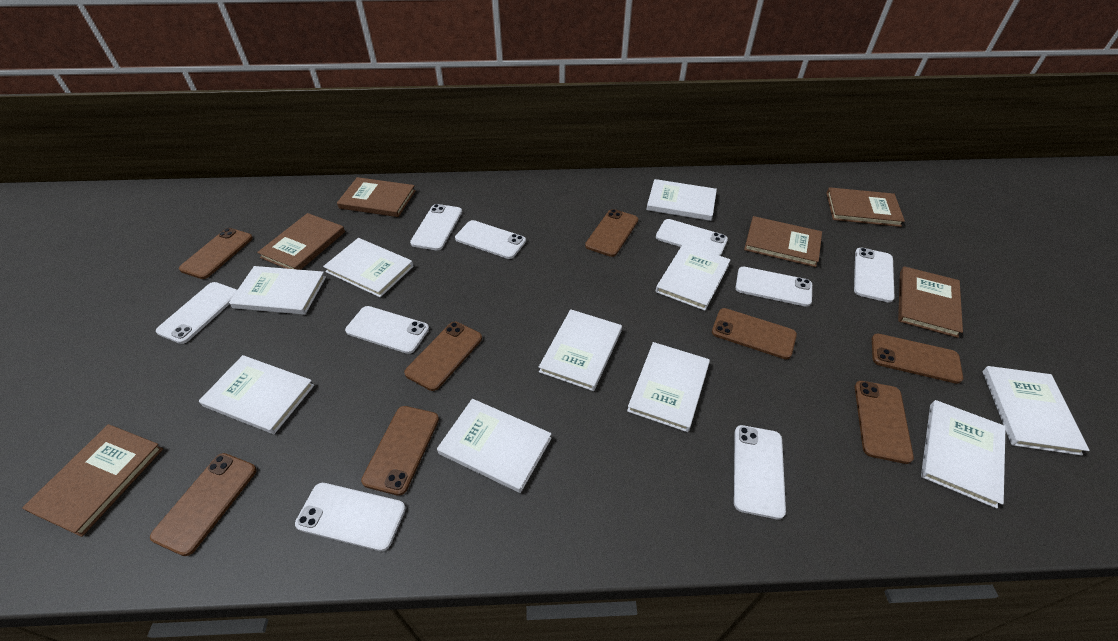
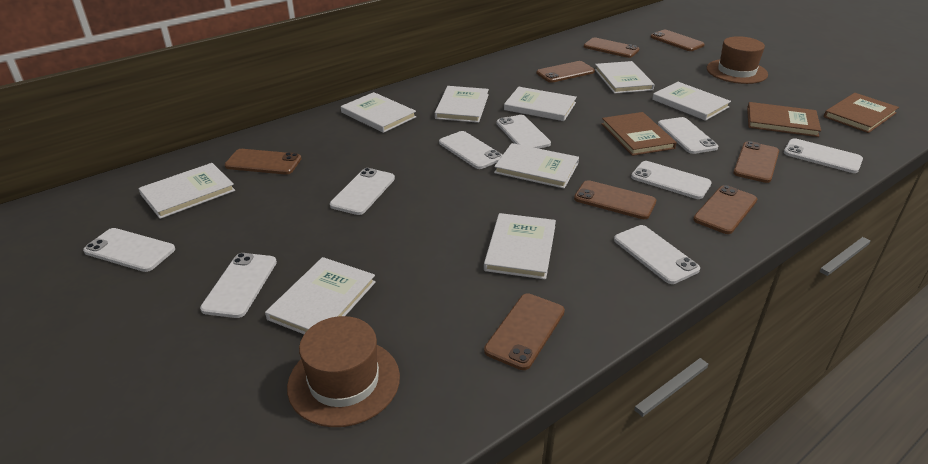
brown book: [22,424,163,537] [257,213,345,270] [337,177,416,217] [744,216,822,267] [826,187,905,227] [898,266,963,338] = 6 -> [601,112,677,156] [747,102,821,137] [824,93,899,133] = 3
brown hat: none = 0 -> [287,316,400,427] [707,36,768,84] = 2
white book: [199,355,314,434] [229,266,326,315] [323,238,414,297] [437,399,552,493] [539,309,622,391] [627,342,710,432] [647,179,717,221] [656,244,731,311] [921,400,1006,509] [982,366,1090,456] = 10 -> [138,163,235,219] [265,257,376,334] [341,92,416,133] [435,86,489,123] [484,213,556,280] [494,143,579,188] [504,87,577,121] [595,61,655,94] [652,82,731,121] = 9

